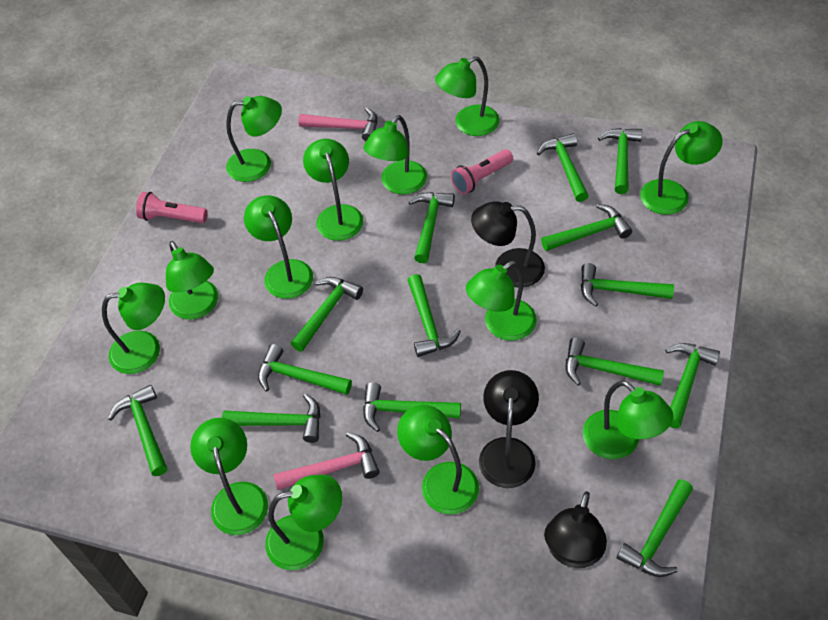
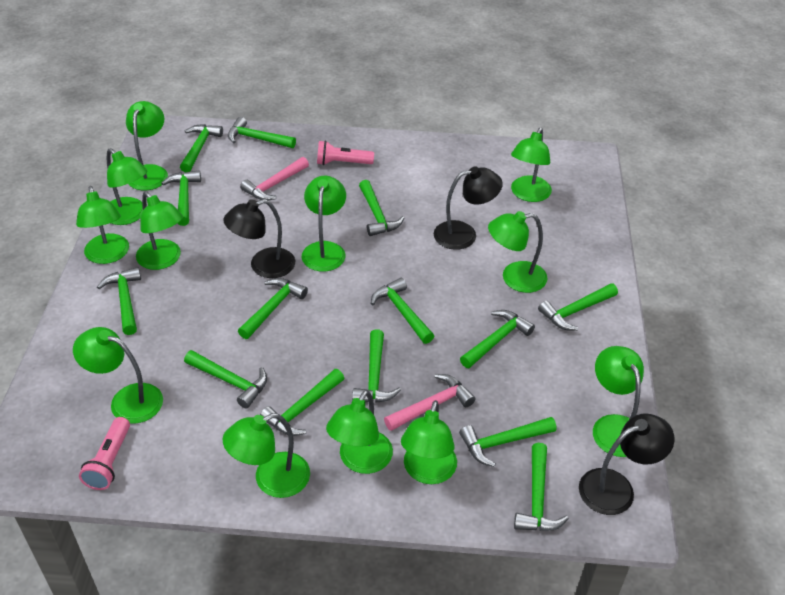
green lamp: [102,283,165,374] [166,241,218,319] [190,418,268,535] [226,96,282,182] [244,195,313,299] [265,474,342,570] [303,139,364,241] [364,115,427,194] [397,405,479,514] [435,56,500,136] [466,261,537,341] [583,380,673,459] [640,121,723,215] = 13 -> [73,327,163,424] [76,186,129,264] [107,148,147,225] [126,101,168,190] [136,192,183,270] [222,413,310,498] [302,176,346,272] [326,390,393,474] [401,400,457,484] [488,211,547,293] [511,128,552,202] [593,346,644,457] = 12

